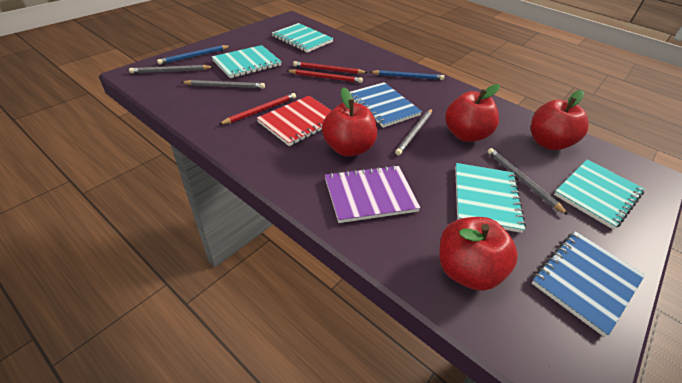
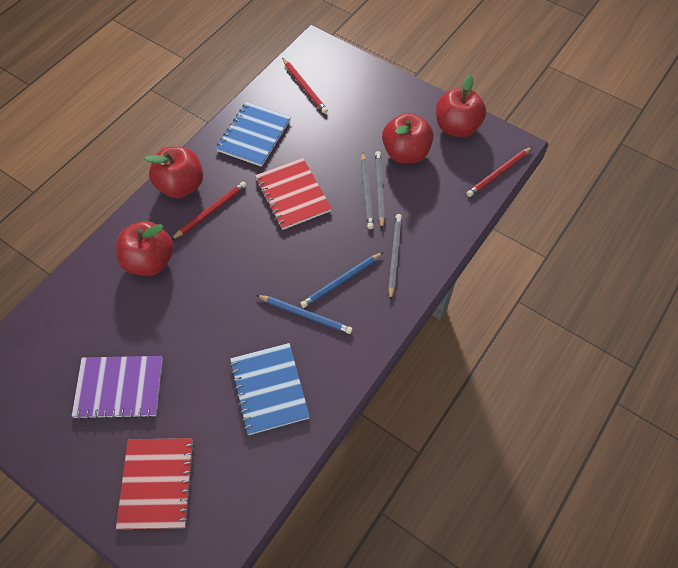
grey pencil: [129,65,213,73] [181,80,265,89] [395,109,432,155] [488,148,569,215] = 4 -> [361,152,374,229] [375,151,385,229] [388,214,402,301] = 3
red notebook: [257,96,332,146] = 1 -> [116,438,195,529] [255,158,332,230] = 2
turquoise notebook: [212,45,282,78] [272,23,334,53] [455,163,526,233] [554,159,644,229] = 4 -> none = 0

